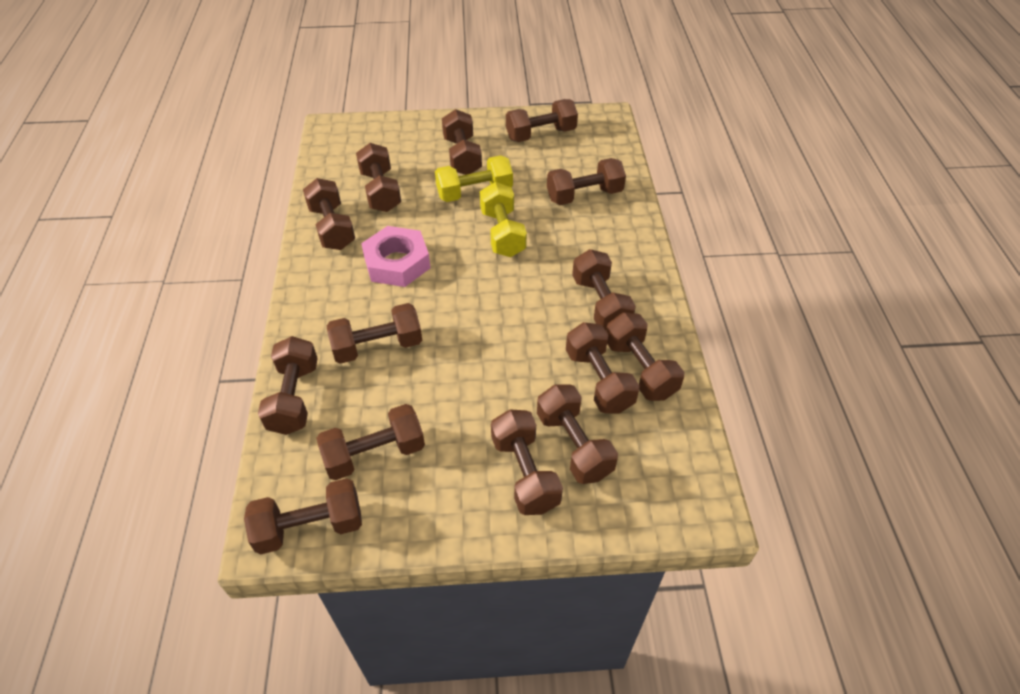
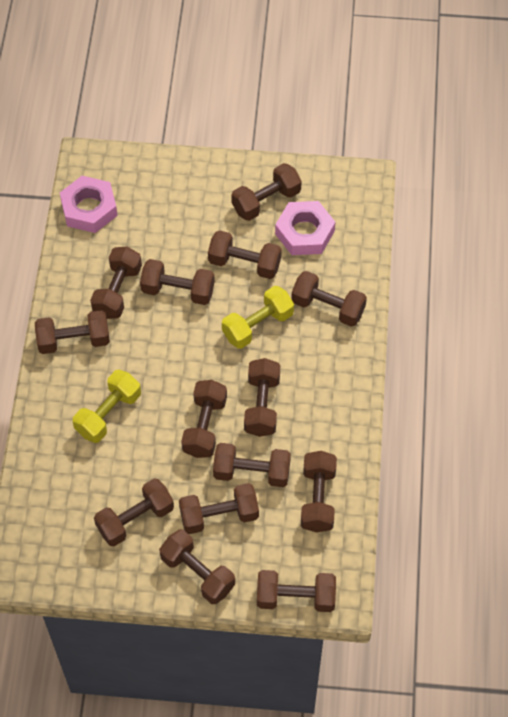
pink nut: [361,226,430,287] = 1 -> [60,176,118,233] [275,201,335,255] = 2

